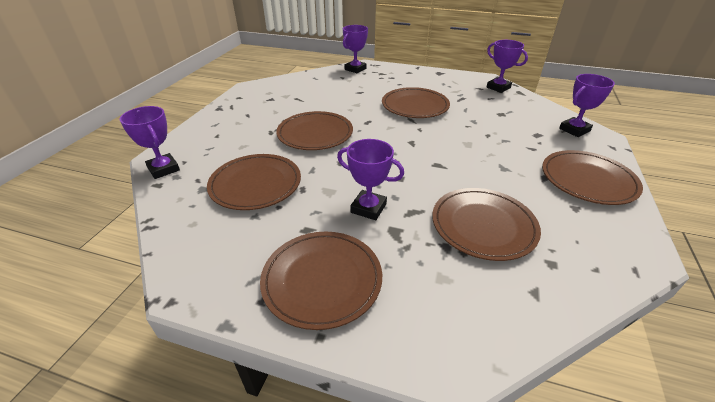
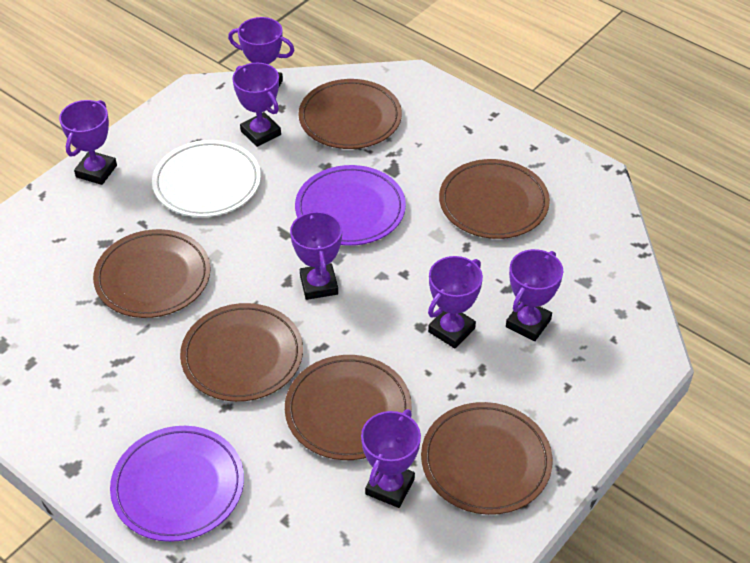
purple plate: none = 0 -> [110,426,244,542] [295,165,406,246] = 2
purple trophy: [119,106,180,179] [337,139,404,220] [343,25,368,73] [486,40,528,93] [559,74,615,137] = 5 -> [59,100,117,185] [228,17,294,87] [233,63,281,147] [290,210,342,300] [361,409,421,508] [428,256,483,348] [506,249,563,341] = 7
white plate: none = 0 -> [152,140,261,217] = 1

